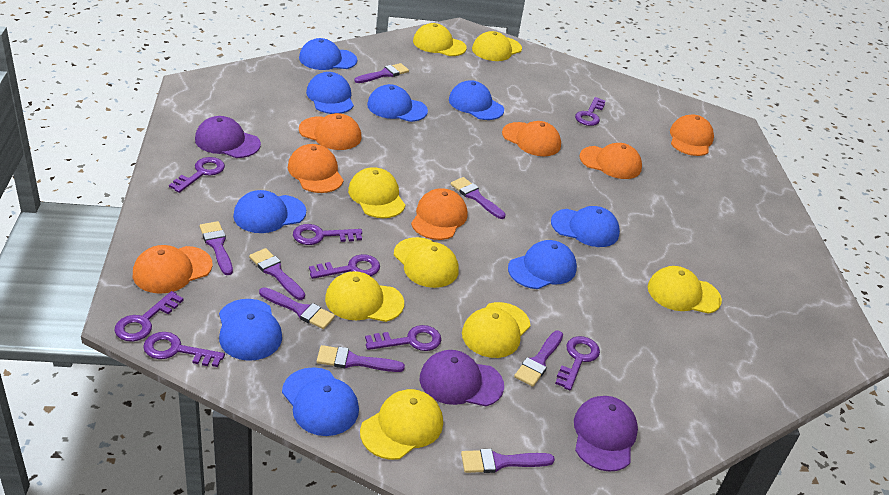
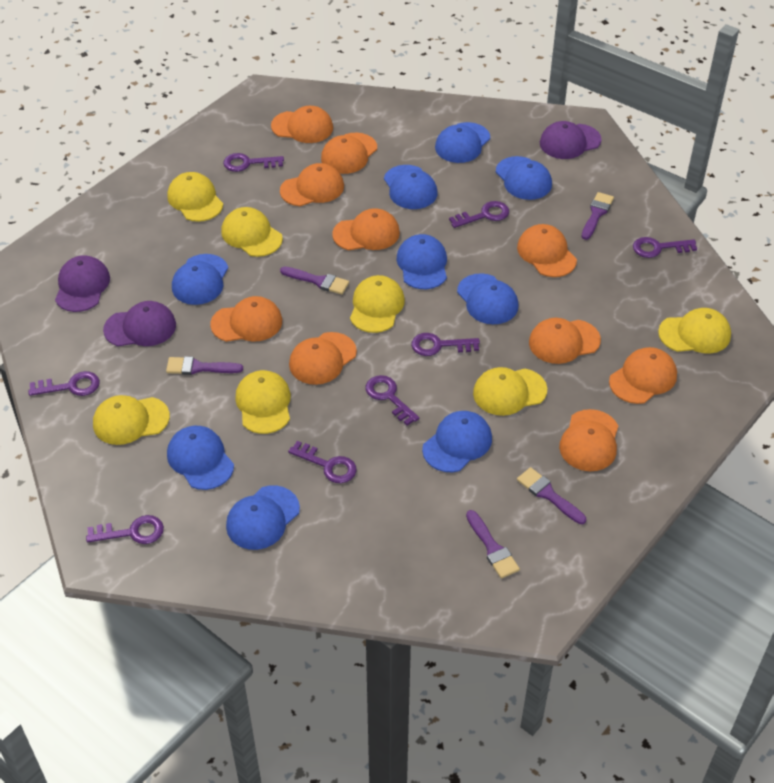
orange cap: [133,245,213,294] [288,144,344,193] [299,113,361,150] [411,188,467,240] [502,121,561,156] [580,143,642,179] [670,114,714,156] = 7 -> [210,296,282,342] [271,106,333,143] [280,163,344,206] [289,332,357,385] [321,133,377,174] [332,208,400,250] [517,224,577,277] [529,318,601,364] [559,409,618,471] [609,347,677,404] = 10
purple brush: [200,221,233,275] [249,248,305,300] [259,287,335,329] [317,345,405,372] [354,63,409,83] [451,177,506,219] [461,449,555,473] [514,331,563,387] = 8 -> [166,356,243,375] [280,267,349,295] [466,510,520,579] [517,467,586,524] [581,192,614,240] = 5
yellow cap: [325,271,404,322] [348,167,405,218] [360,389,443,460] [394,237,459,288] [413,23,467,56] [462,302,530,358] [472,31,522,61] [648,266,722,314] = 8 -> [93,395,170,445] [167,172,223,222] [221,207,283,257] [235,370,291,434] [350,275,405,333] [473,367,547,416] [658,308,731,353] = 7

